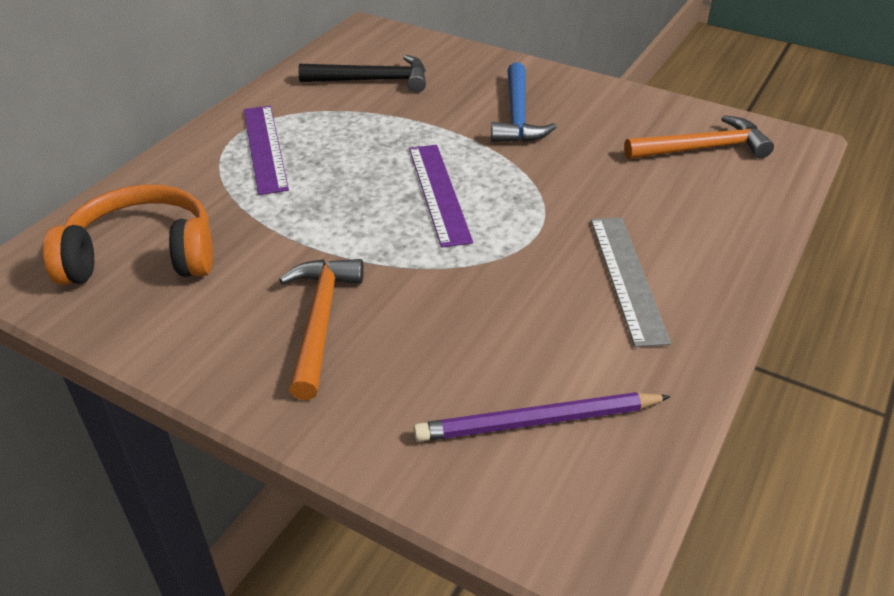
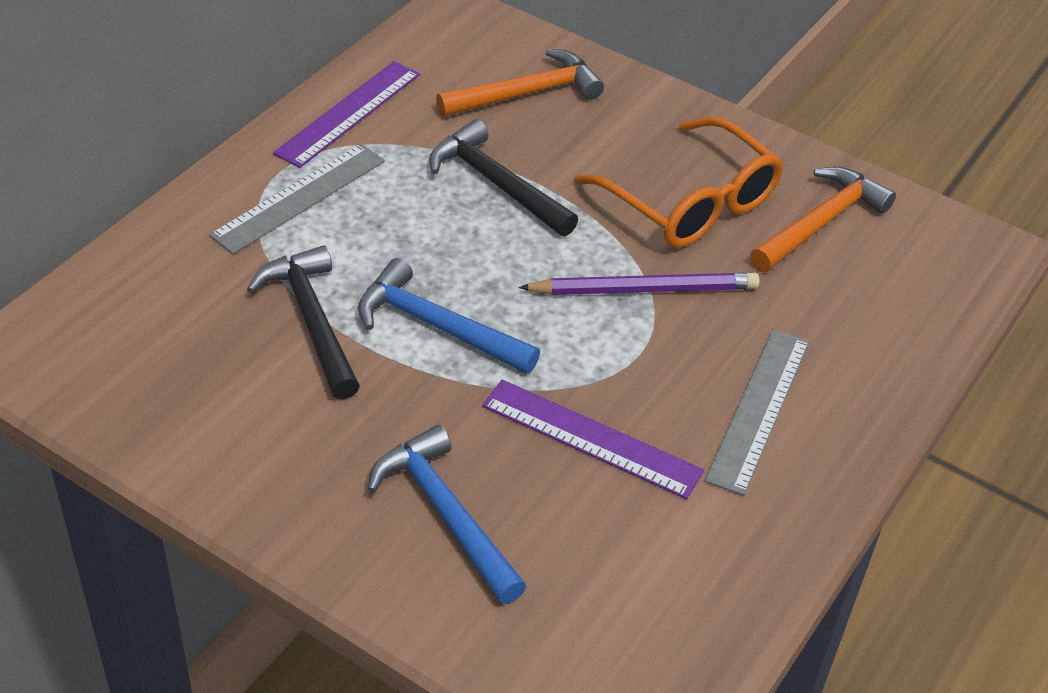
black hammer: [298,55,426,93] = 1 -> [247,245,360,399] [429,119,578,237] = 2
blue hammer: [491,62,557,142] = 1 -> [358,258,540,374] [368,425,527,604] = 2
grey ruler: [591,217,671,347] = 1 -> [209,144,385,254] [704,329,809,496] = 2
orange glasses: none = 0 -> [574,116,784,248] = 1
orange headphones: [43,184,213,285] = 1 -> none = 0

